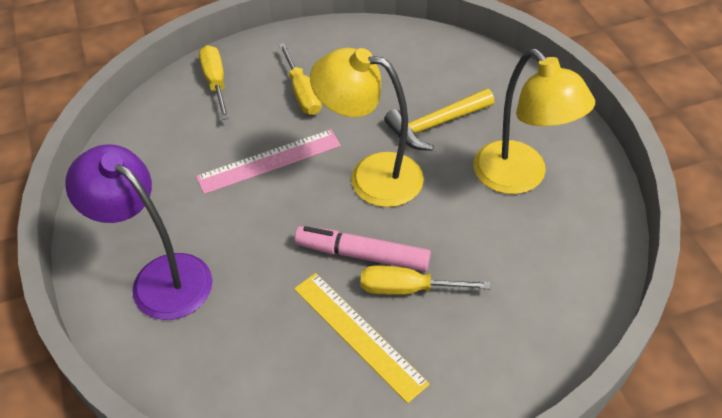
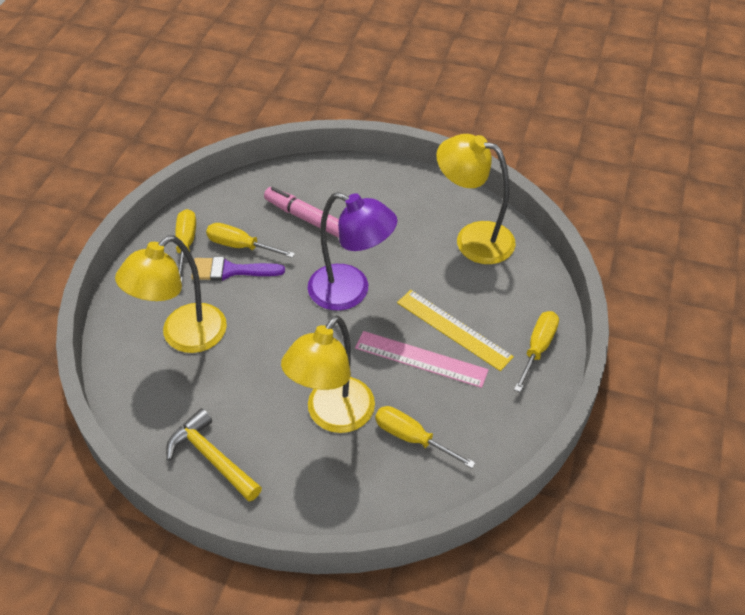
purple brush: none = 0 -> [191,257,285,281] = 1
yellow lamp: [310,48,424,207] [474,49,595,194] = 2 -> [115,236,227,353] [281,315,375,433] [436,134,516,264] = 3
yellow screwdriver: [199,45,229,120] [279,43,322,115] [361,266,491,295] = 3 -> [175,209,196,283] [206,223,295,258] [375,406,476,468] [514,311,559,392] = 4

